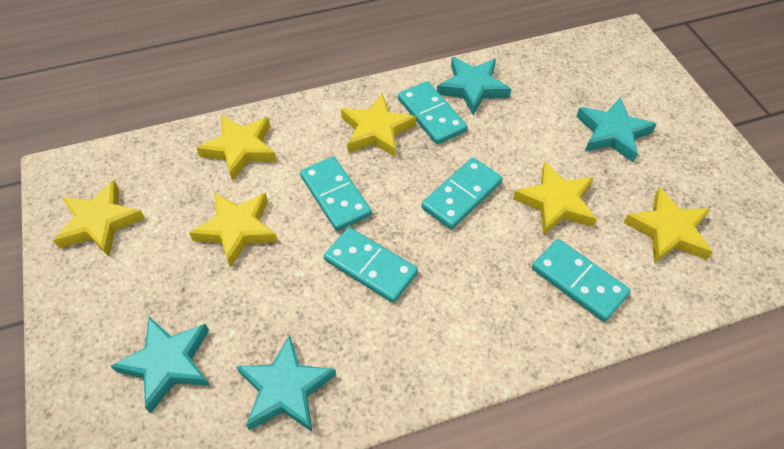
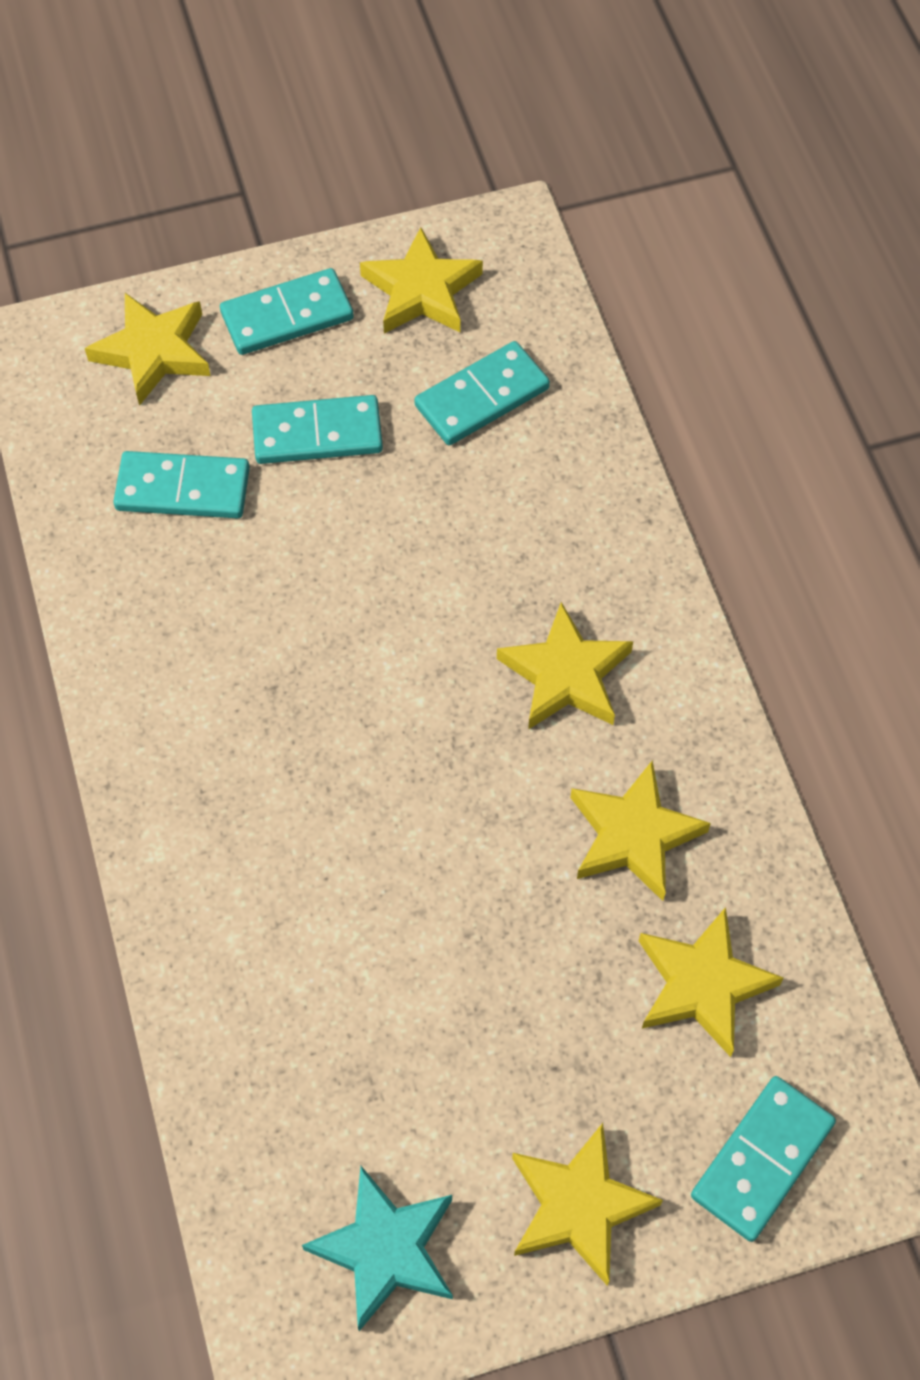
turquoise star: [111,317,210,414] [236,335,336,432] [437,57,511,115] [576,97,657,163] = 4 -> [302,1166,453,1331] = 1

